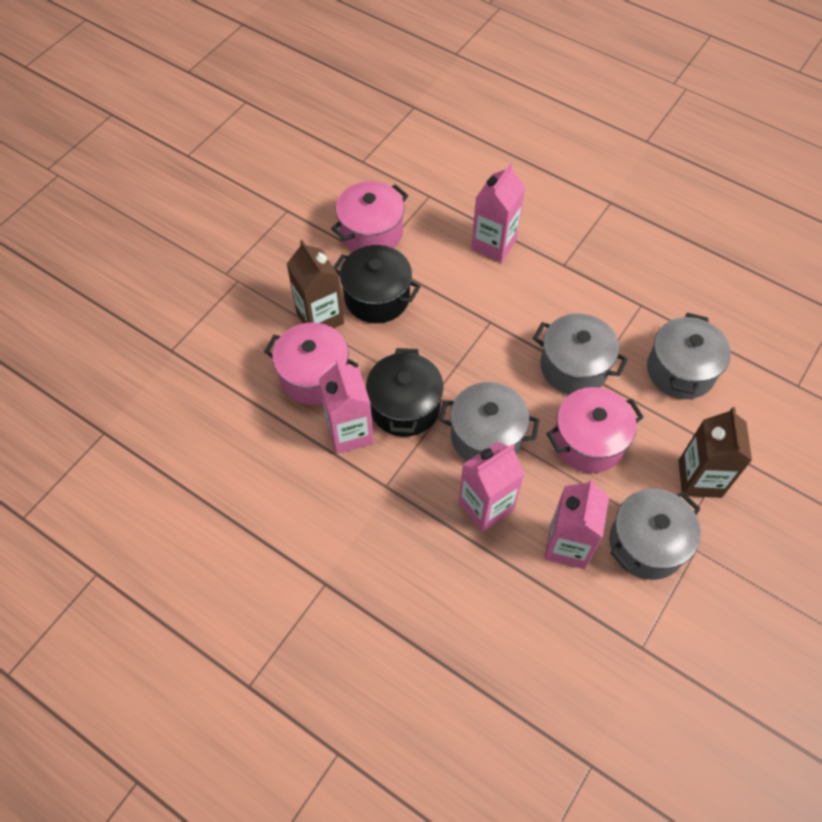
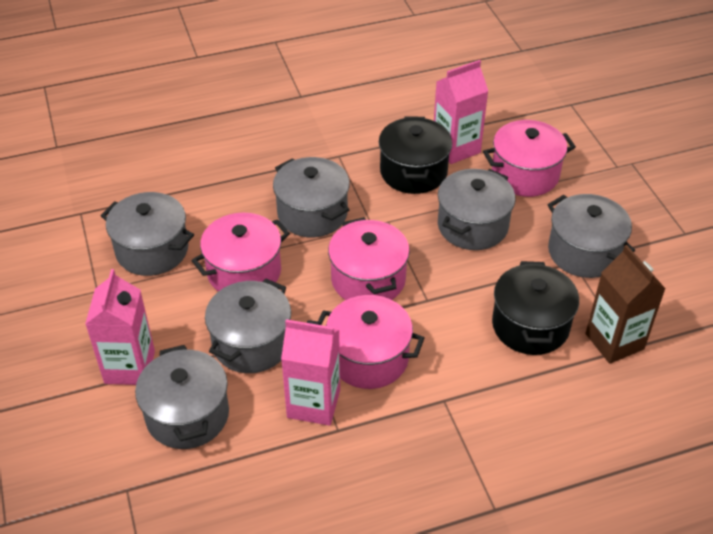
brown carton: [287,240,344,328] [678,407,752,498] = 2 -> [585,245,666,364] = 1
grey pot: [439,382,539,461] [533,313,628,394] [609,489,701,580] [647,313,731,399] = 4 -> [101,192,194,276] [135,345,229,449] [205,279,291,373] [273,157,350,237] [438,169,515,250] [548,194,635,278] = 6
pink carton: [319,359,374,454] [458,442,524,532] [471,163,525,263] [544,479,609,569] = 4 -> [85,269,155,385] [281,319,340,426] [434,60,488,164] = 3
pink pot: [264,323,359,405] [331,181,408,252] [546,387,643,473] = 3 -> [191,213,290,291] [318,295,424,389] [328,217,410,300] [483,120,576,197] = 4

